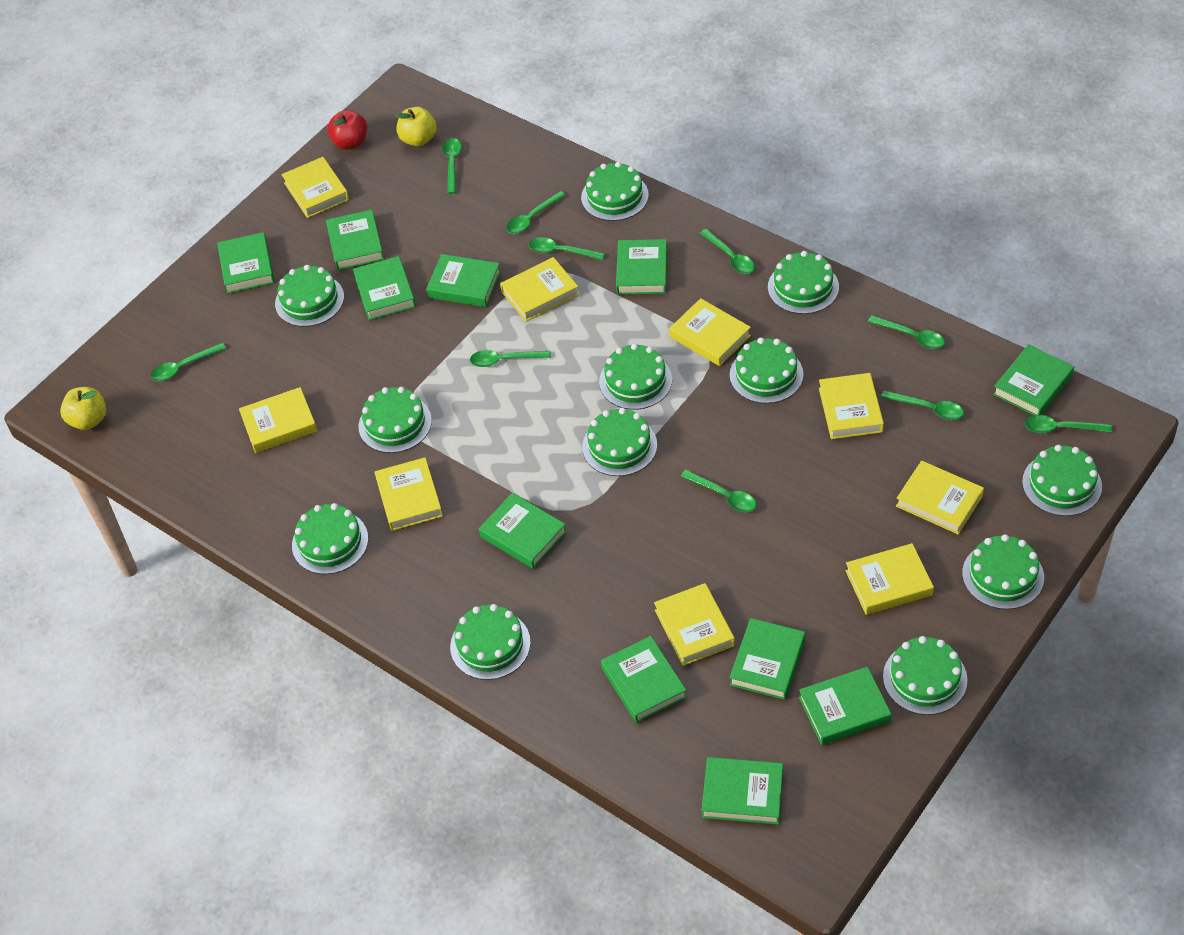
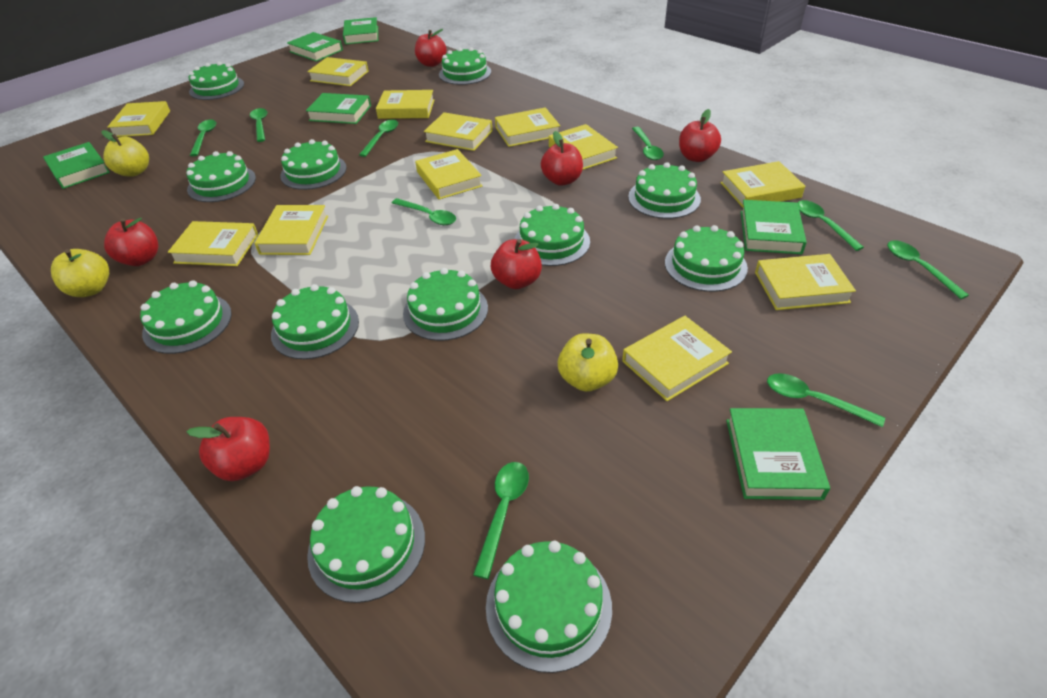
green book: [217,232,275,294] [326,210,384,270] [353,256,416,320] [426,254,501,307] [479,493,567,569] [601,636,687,723] [616,239,667,295] [701,757,783,825] [730,618,805,700] [799,667,891,745] [993,344,1074,415] = 11 -> [43,142,110,189] [287,32,343,62] [306,93,371,124] [343,17,378,45] [726,408,830,500] [740,200,807,254] = 6
green spoon: [151,343,226,381] [442,138,462,194] [470,350,551,367] [506,191,566,234] [529,237,605,260] [681,470,757,512] [700,229,755,274] [868,315,945,349] [881,390,964,420] [1024,415,1112,433] = 10 -> [190,119,216,156] [250,108,267,142] [359,120,398,157] [392,198,456,225] [473,462,529,579] [632,127,664,160] [767,373,885,427] [797,200,864,251] [887,240,969,299] = 9
red apple: [327,110,367,150] = 1 -> [104,218,158,266] [187,417,270,481] [415,29,447,67] [491,239,542,289] [541,131,583,186] [679,109,721,162] = 6
yellow apple: [60,387,106,430] [395,107,437,146] = 2 -> [51,249,109,297] [101,130,149,177] [558,333,618,392] = 3
yellow book: [239,387,317,453] [282,157,349,218] [375,457,443,531] [500,257,579,322] [654,583,735,666] [669,298,751,366] [819,373,884,439] [845,543,934,615] [896,461,984,535] = 9 -> [108,101,170,137] [168,221,258,266] [255,205,328,255] [307,57,369,86] [376,90,434,119] [415,149,482,200] [424,112,493,151] [495,107,560,147] [549,124,618,170] [622,316,732,401] [720,161,805,208] [755,254,856,310] = 12

